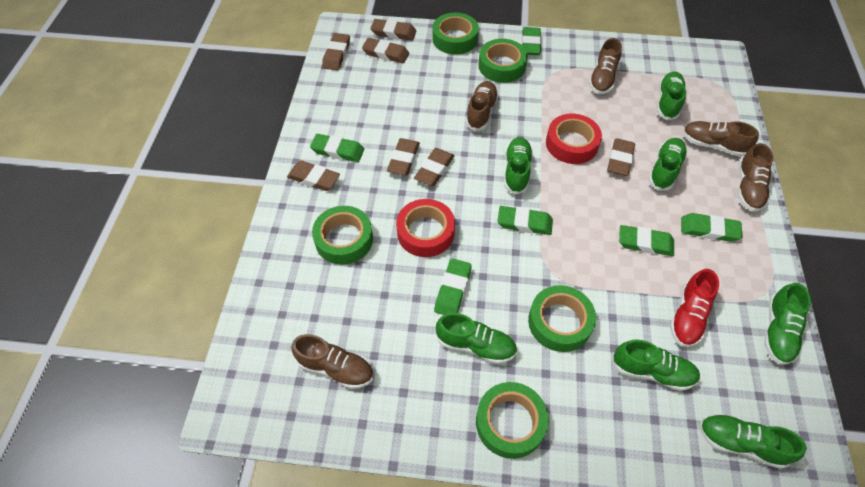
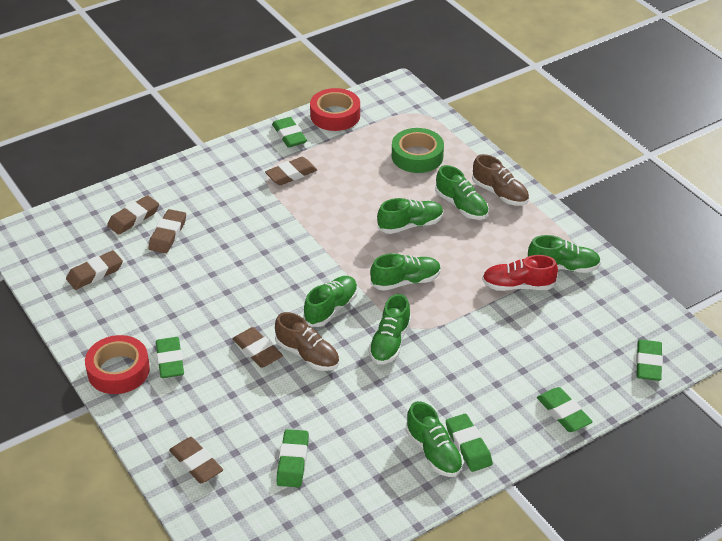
brown eraser: [287,160,340,191] [322,33,350,71] [362,38,409,63] [371,19,416,41] [387,138,420,176] [414,148,454,186] [607,138,635,176] = 7 -> [66,250,123,290] [107,195,159,235] [148,209,186,253] [169,437,223,483] [233,327,283,368] [265,157,317,185] = 6
brown shoe: [291,334,374,389] [466,81,499,131] [589,38,622,94] [683,121,759,157] [738,143,773,212] = 5 -> [275,312,339,371] [472,154,529,206] = 2
green tape: [312,206,373,265] [432,13,479,55] [476,382,549,459] [478,39,528,83] [528,285,596,352] = 5 -> [392,128,444,173] = 1

